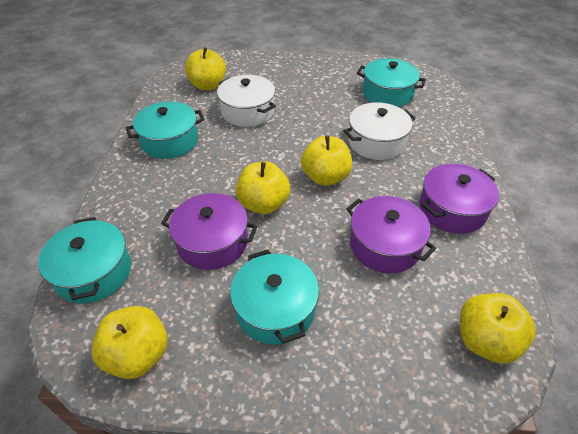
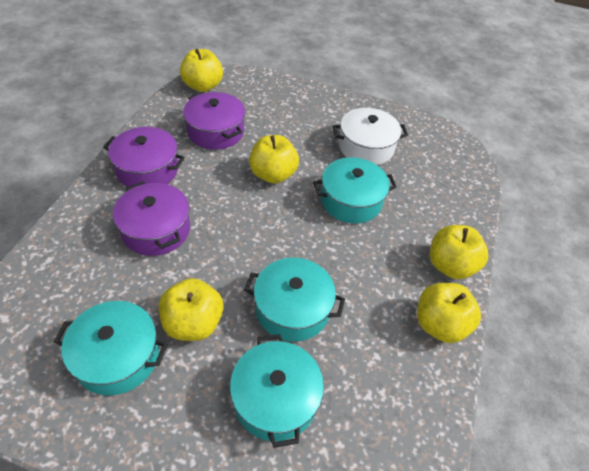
white pot: [217,75,276,127] [343,102,416,160] = 2 -> [332,108,408,165] = 1

